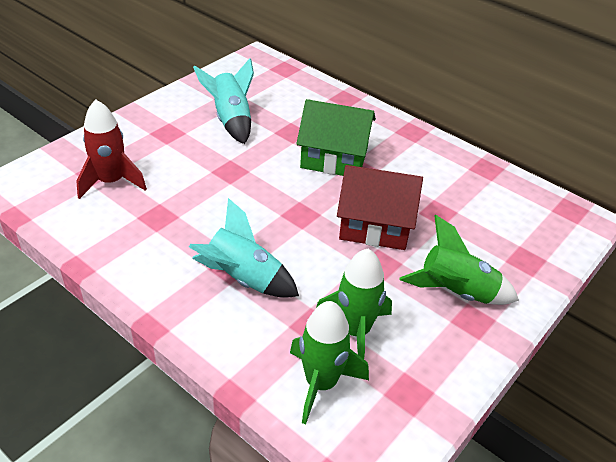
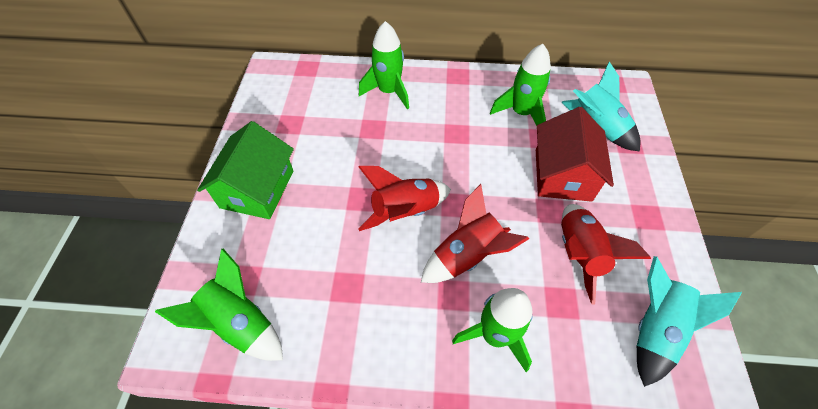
green rocket: [290,301,369,424] [316,249,392,359] [399,215,519,305] = 3 -> [155,249,283,361] [359,21,409,110] [452,288,532,372] [490,44,551,126] = 4
red rocket: [76,99,147,199] = 1 -> [358,166,451,231] [421,184,529,283] [561,204,651,304] = 3

